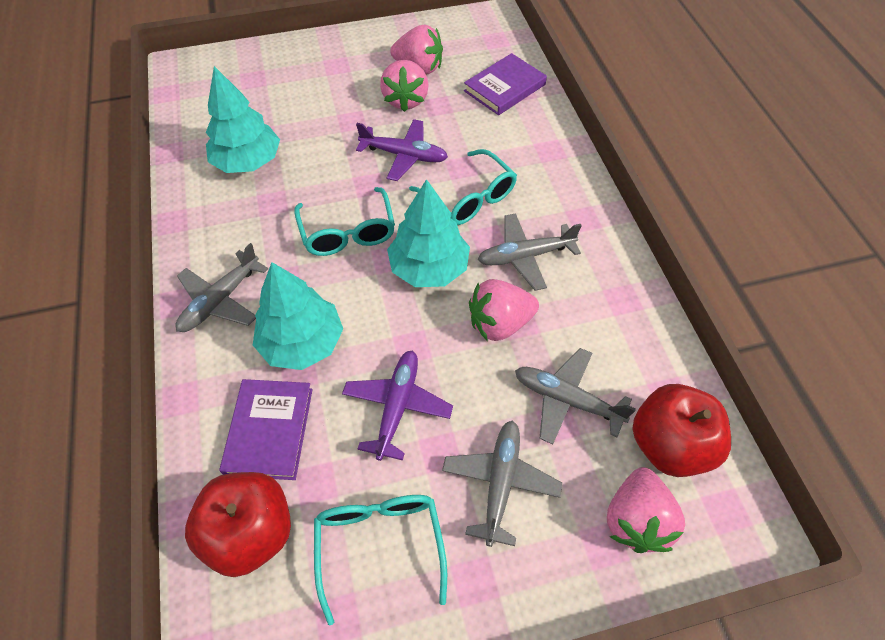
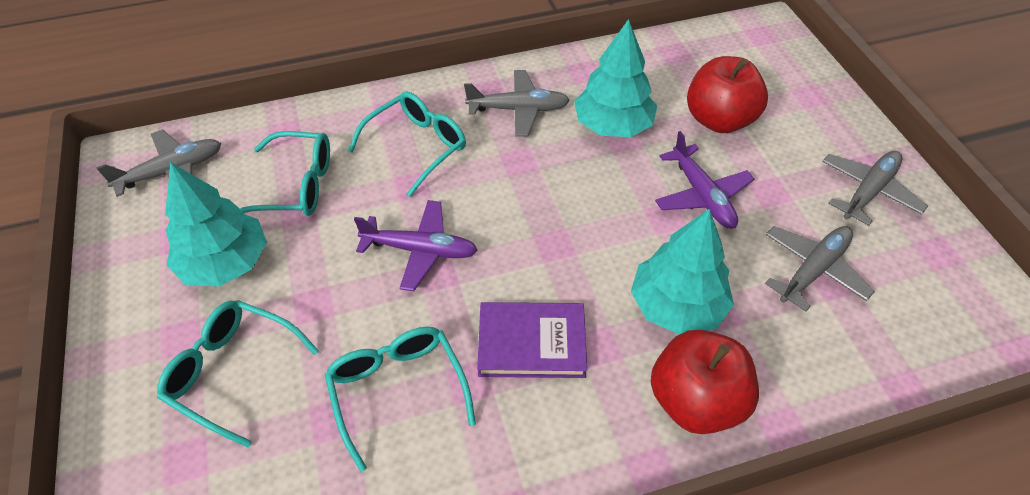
pink strawberry: [380,60,429,112] [390,25,443,75] [469,279,539,341] [607,467,685,553] = 4 -> none = 0
purple book: [219,379,313,480] [464,53,547,115] = 2 -> [477,302,587,378] = 1
turquoise glasses: [294,187,395,256] [314,495,447,626] [409,149,517,225] = 3 -> [157,300,319,447] [240,131,330,216] [325,327,476,472] [348,92,466,197] = 4

